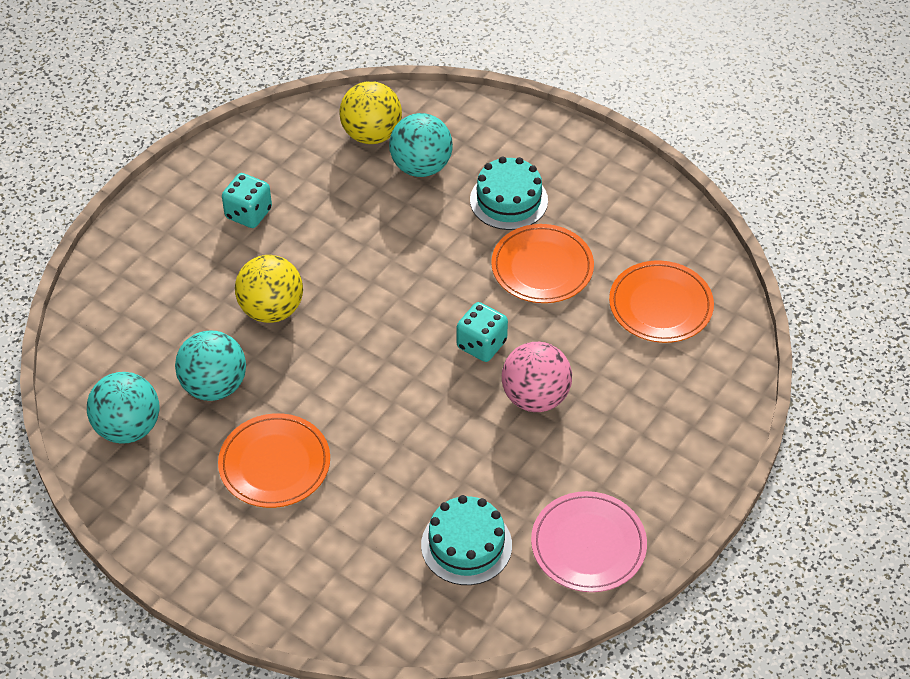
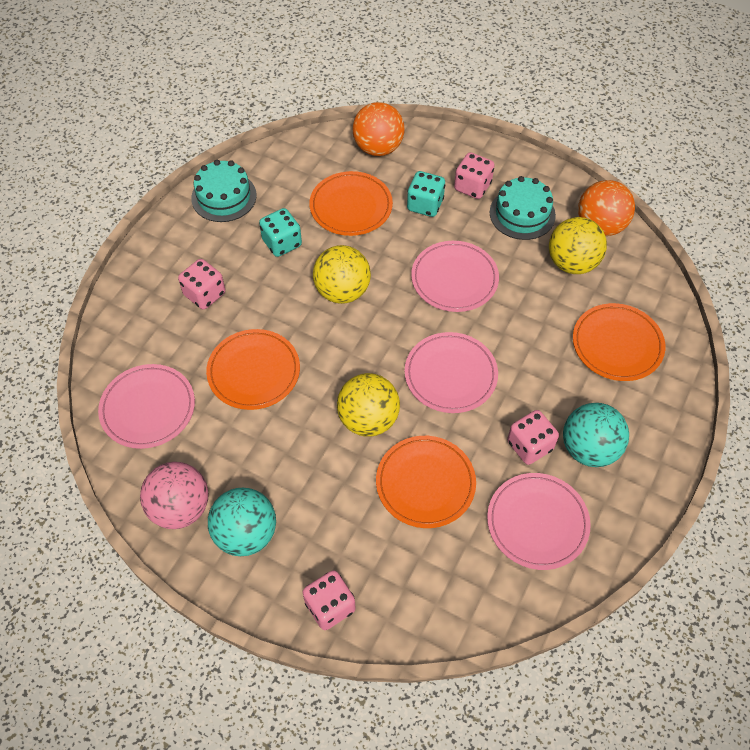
orange ball: none = 0 -> [353,102,404,156] [578,180,635,236] = 2
orange plate: [218,413,330,508] [491,224,594,303] [609,260,714,343] = 3 -> [206,329,300,410] [309,171,393,236] [376,436,476,528] [573,303,665,381] = 4
pink dice: none = 0 -> [178,259,225,310] [302,570,355,630] [454,152,495,199] [507,410,559,465] = 4
pink plate: [531,491,647,592] = 1 -> [98,364,195,449] [405,332,498,413] [411,241,499,312] [487,473,591,570] = 4
turquoise ball: [87,372,160,444] [175,331,246,401] [389,113,453,177] = 3 -> [208,488,276,556] [563,403,629,467] = 2
yellow ball: [235,255,303,323] [339,81,402,144] = 2 -> [313,245,371,304] [337,373,400,437] [549,217,607,274] = 3

